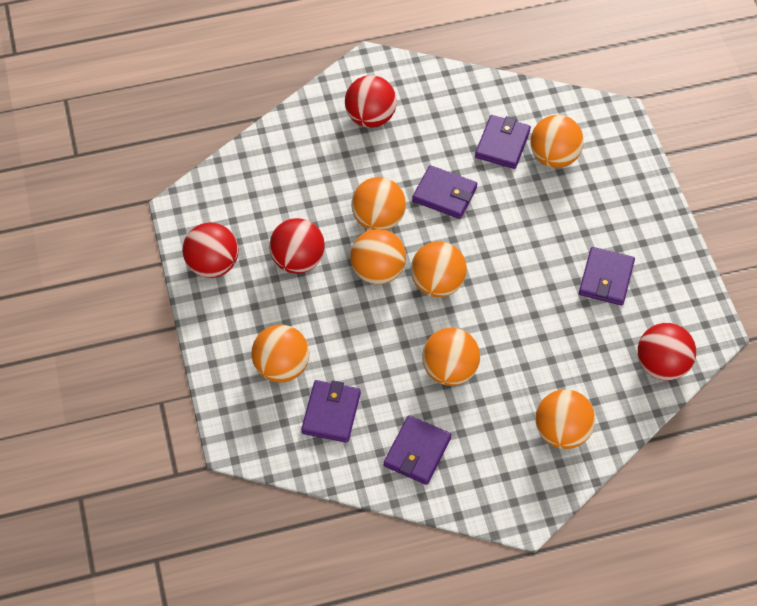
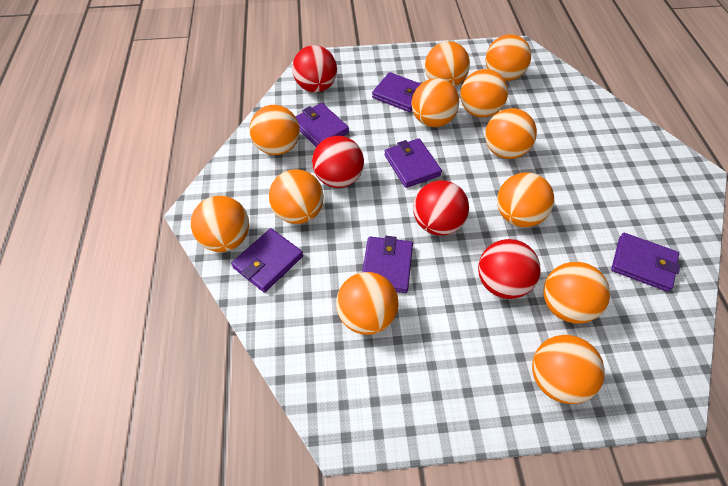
orange ball: [251,325,309,383] [350,229,406,284] [351,177,406,230] [411,241,467,297] [422,328,480,386] [530,115,584,168] [536,389,595,449] = 7 -> [191,196,249,252] [249,105,300,155] [269,169,324,224] [336,272,399,335] [412,78,459,127] [425,41,470,87] [460,69,508,118] [485,108,537,159] [486,34,531,81] [497,172,554,227] [532,335,605,404] [543,262,610,324] = 12
purple wallet: [301,380,361,443] [384,416,451,485] [412,165,477,219] [475,115,531,169] [579,247,635,306] = 5 -> [231,228,303,293] [295,103,349,147] [362,236,413,293] [372,72,421,112] [384,138,442,188] [611,233,680,292] = 6

